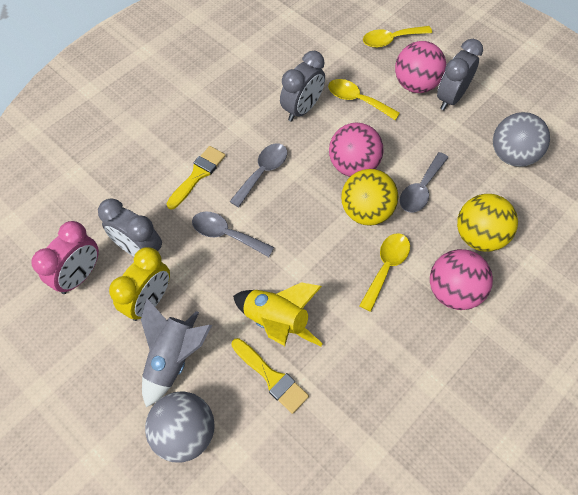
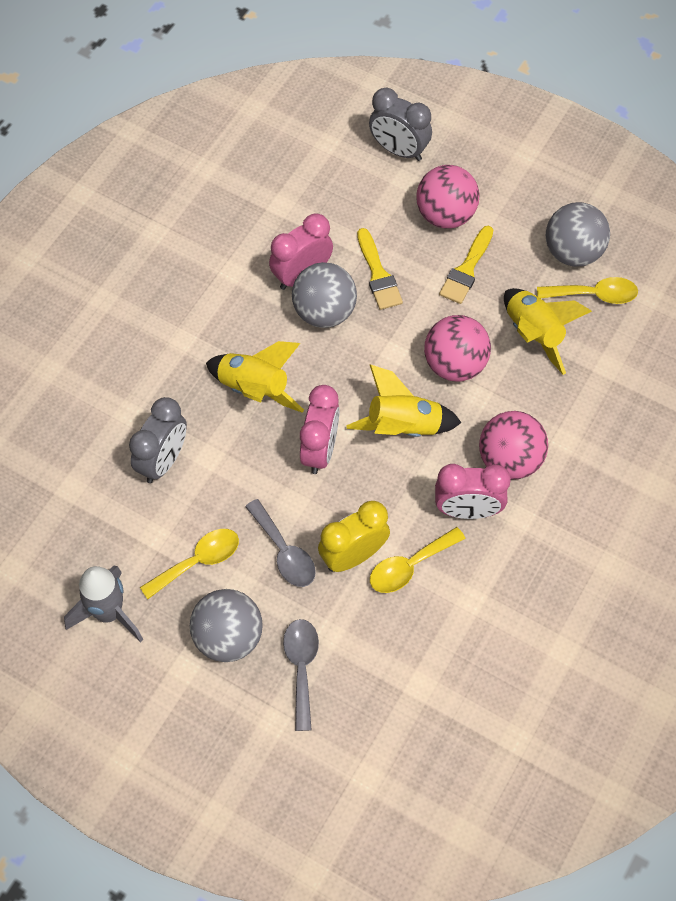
grey ball: [145,391,215,463] [493,112,550,167] = 2 -> [190,589,263,662] [292,262,357,328] [546,202,610,267] = 3
grey clock: [98,198,162,256] [280,51,325,121] [437,39,483,110] = 3 -> [129,397,187,483] [369,87,432,161] = 2
grey spoon: [192,211,274,257] [229,144,287,207] [400,152,449,213] = 3 -> [245,499,316,587] [283,619,319,731] = 2
pink clock: [31,221,99,294] = 1 -> [269,213,333,290] [300,385,340,474] [435,464,511,519] = 3
yellow ball: [341,169,398,226] [457,194,518,252] = 2 -> none = 0
yellow rocket: [233,282,323,346] = 1 -> [206,341,304,413] [346,364,461,437] [504,288,592,375] = 3

